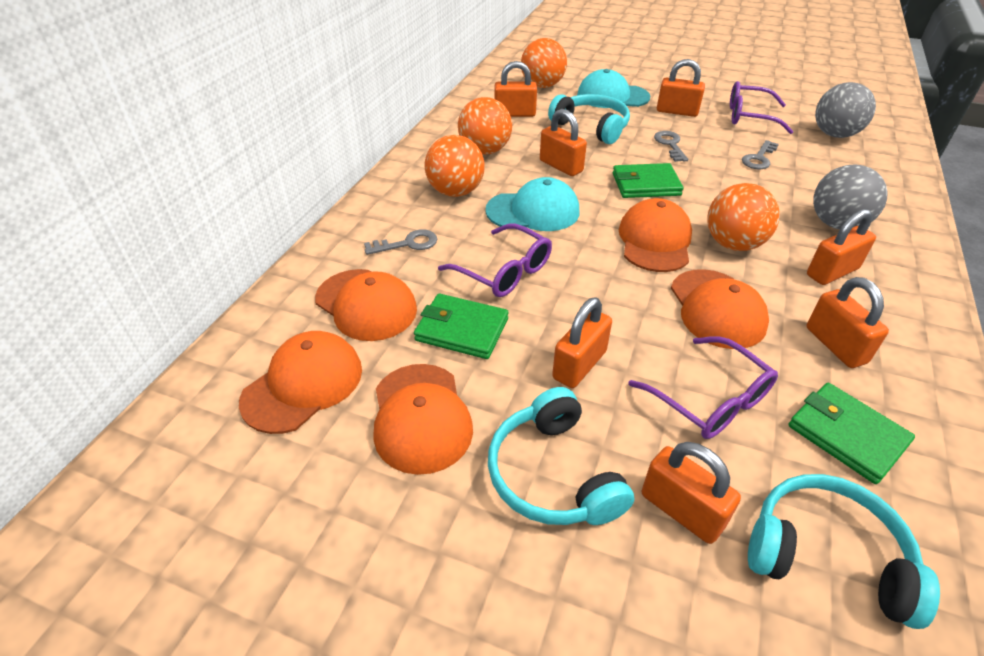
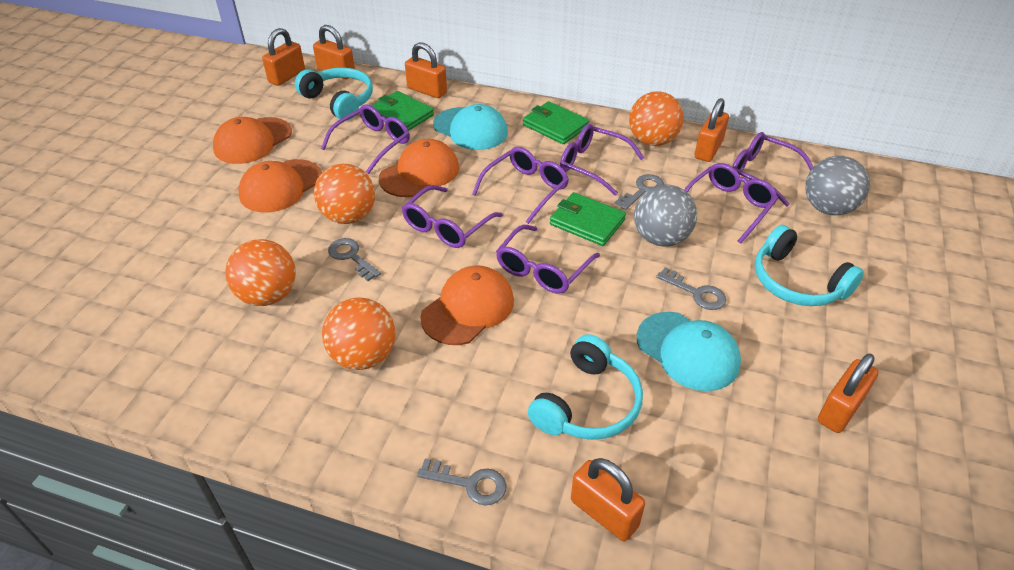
grey key: [364,229,437,255] [654,131,688,162] [742,140,779,169] = 3 -> [328,238,381,281] [417,459,507,505] [615,174,664,210] [656,267,726,310] = 4
orange cap: [239,331,362,434] [315,269,417,341] [374,364,473,475] [619,198,692,272] [671,269,769,349] = 5 -> [213,117,292,164] [238,159,322,213] [379,139,459,197] [420,266,514,345] = 4
orange padlock: [494,61,537,117] [540,109,587,176] [552,298,612,388] [642,442,741,544] [657,59,705,117] [806,277,889,368] [807,209,876,285] = 7 -> [262,28,305,86] [313,25,355,79] [405,42,447,98] [571,458,645,541] [695,98,729,162] [818,354,879,433] = 6
purple glasses: [438,224,552,297] [628,336,778,439] [730,81,793,134] = 3 -> [321,104,410,174] [402,185,503,248] [472,147,569,224] [496,225,600,294] [560,124,644,196] [684,163,778,244] [732,132,813,207] = 7

